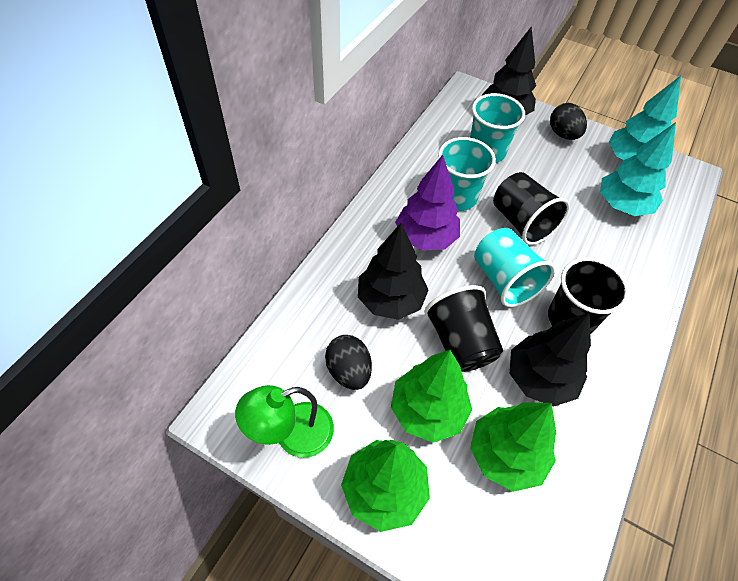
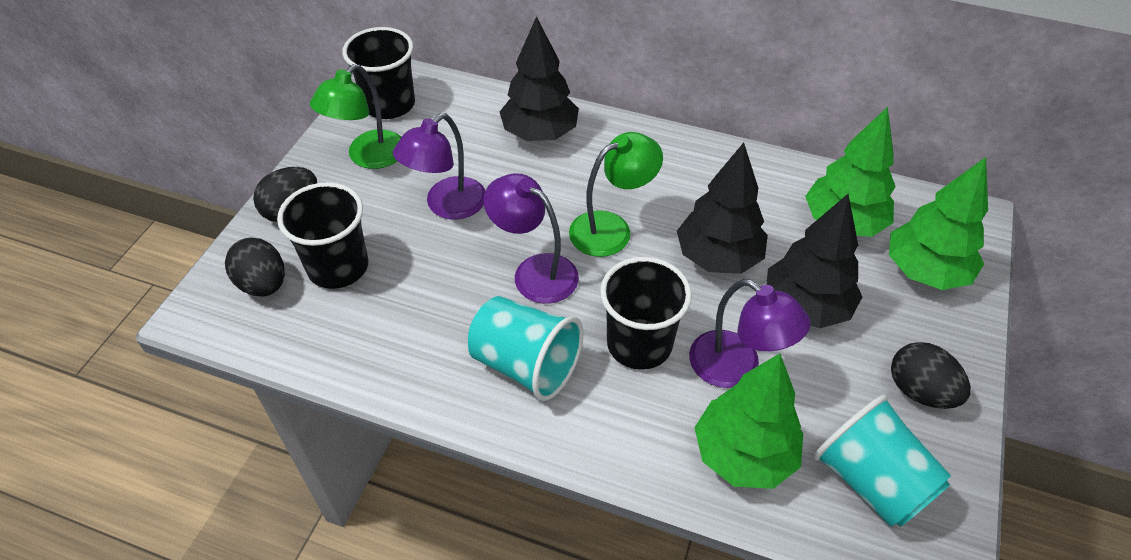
black egg: [325,335,372,390] [550,103,587,140] = 2 -> [225,238,285,297] [253,167,317,222] [891,342,971,409] = 3
green lamp: [235,385,334,458] = 1 -> [310,64,401,169] [569,132,663,257] = 2
purple lamp: none = 0 -> [393,113,485,220] [483,173,579,304] [689,279,811,388] = 3
purple tree: [395,155,460,251] = 1 -> none = 0
turquoise cup: [438,137,496,211] [470,93,525,163] [474,228,555,307] = 3 -> [468,296,584,401] [813,395,951,527] = 2
turquoise tree: [600,122,676,216] [608,76,681,160] = 2 -> none = 0

